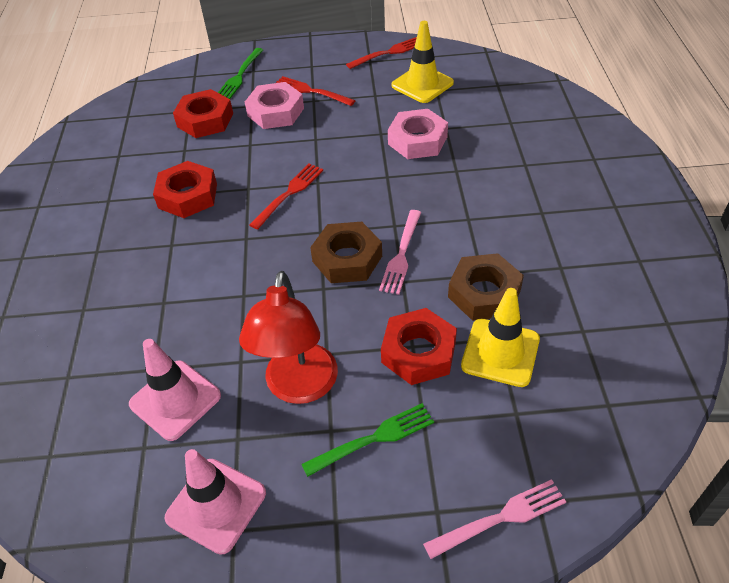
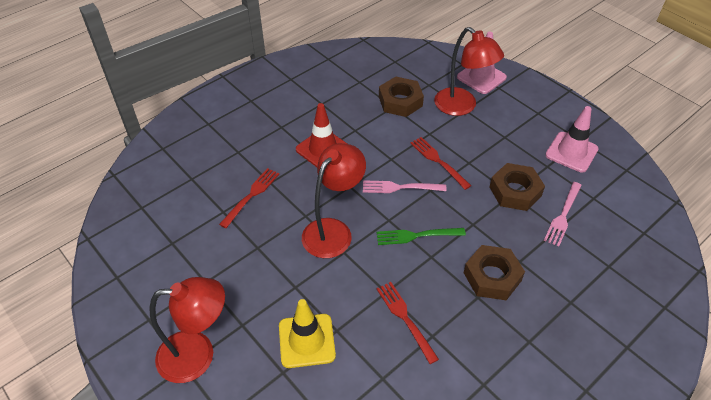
brown nut: [310,222,382,283] [448,253,524,321] = 2 -> [379,76,424,117] [464,245,525,300] [490,163,545,211] = 3
green fork: [218,48,263,99] [302,403,434,477] = 2 -> [376,228,466,245] = 1
pink nut: [245,82,304,129] [388,109,448,159] = 2 -> none = 0
red lamp: [239,271,338,404] = 1 -> [150,277,225,383] [302,143,366,258] [434,27,504,116] = 3
red nut: [153,161,217,218] [173,89,233,138] [381,308,457,385] = 3 -> none = 0
red traffic cone: none = 0 -> [296,103,347,167] = 1
yellow traffic cone: [391,21,454,103] [461,288,540,387] = 2 -> [279,299,336,368] = 1

